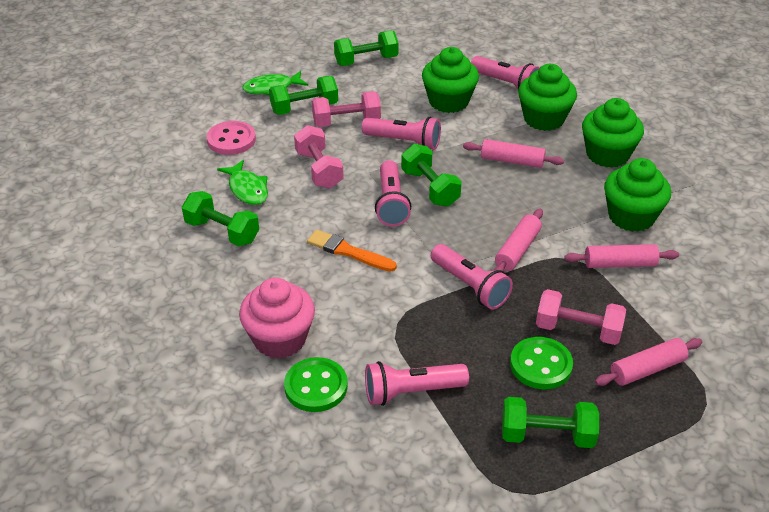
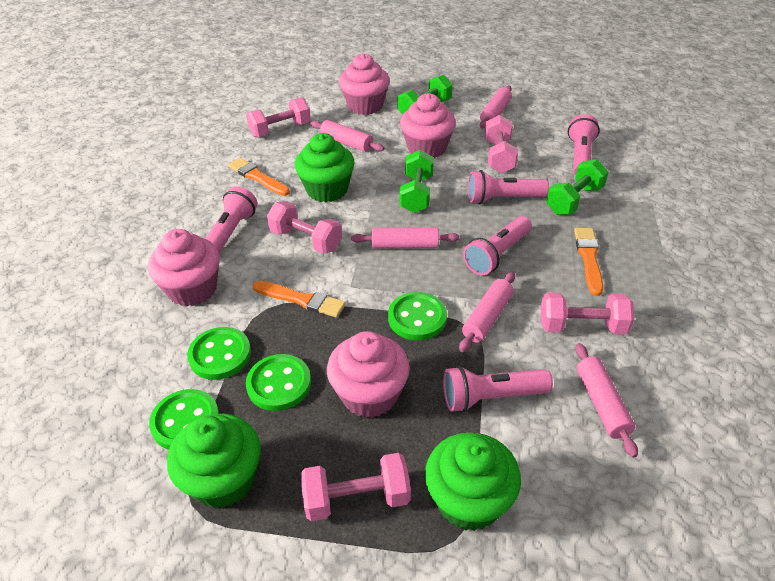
green button: [284,357,348,412] [510,337,573,390] = 2 -> [149,389,219,450] [187,327,251,380] [246,354,311,411] [388,292,447,340] = 4
green cupcake: [422,47,479,113] [518,64,577,131] [582,98,644,168] [604,158,671,232] = 4 -> [167,414,261,508] [295,133,355,202] [425,432,521,531] = 3
green dumbbell: [182,191,259,246] [269,76,338,115] [334,30,399,66] [401,144,462,207] [502,397,599,448] = 5 -> [397,75,453,115] [399,150,434,213] [546,159,609,215] = 3
green fish: [217,160,268,205] [242,71,308,95] = 2 -> none = 0
orange brush: [307,230,397,272] = 1 -> [228,158,290,196] [252,281,346,318] [574,228,603,296] = 3
pink button: [207,121,256,155] = 1 -> none = 0
pink cupcake: [239,278,315,359] = 1 -> [148,229,220,306] [327,331,410,418] [339,53,390,115] [400,93,456,158] = 4
pink dumbbell: [294,125,344,188] [312,91,381,127] [536,289,626,345] = 3 -> [246,97,311,137] [267,201,342,254] [301,453,411,521] [484,115,518,173] [541,292,634,334] = 5
pink rolling pin: [463,139,564,168] [493,209,543,271] [564,244,679,268] [595,338,702,386] = 4 -> [310,120,384,152] [351,227,460,249] [459,272,515,352] [480,86,512,129] [575,343,638,457] = 5

